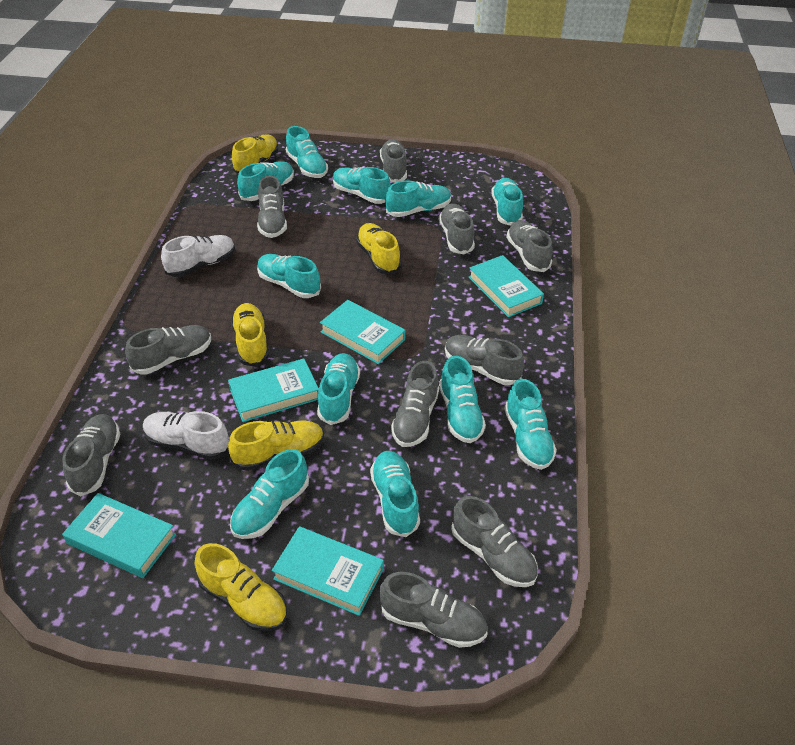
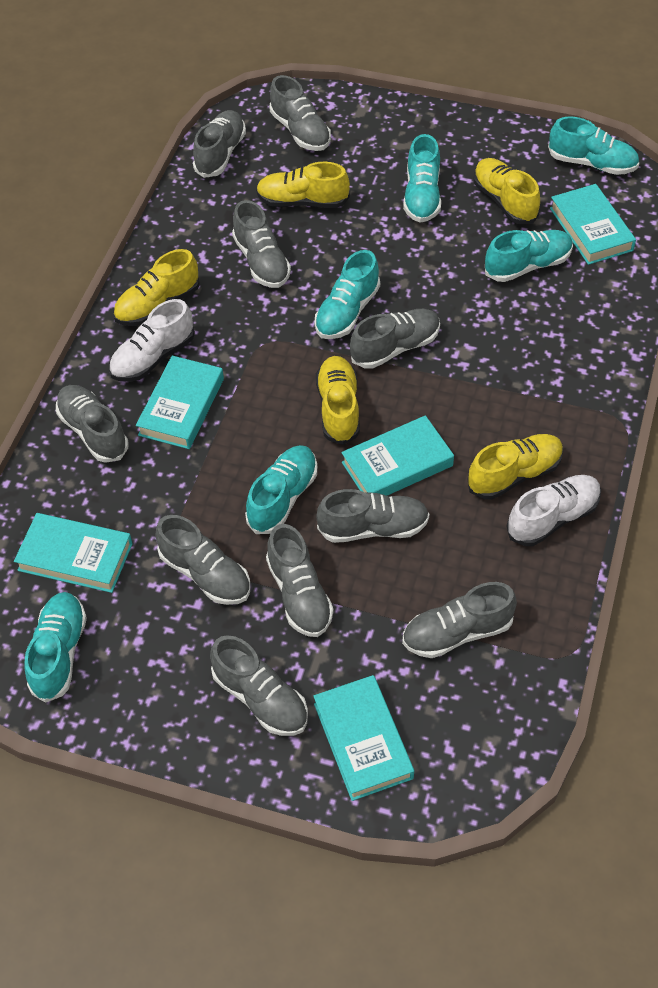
turquoise shoe: [230,449,309,539] [237,161,294,201] [257,254,321,298] [286,126,328,178] [317,353,360,425] [333,167,391,204] [370,451,420,537] [385,180,451,217] [439,356,486,443] [491,178,523,226] [504,379,557,470] = 11 -> [24,592,87,703] [245,445,317,534] [314,250,380,339] [403,134,441,223] [485,230,573,282] [548,117,639,175] = 6

